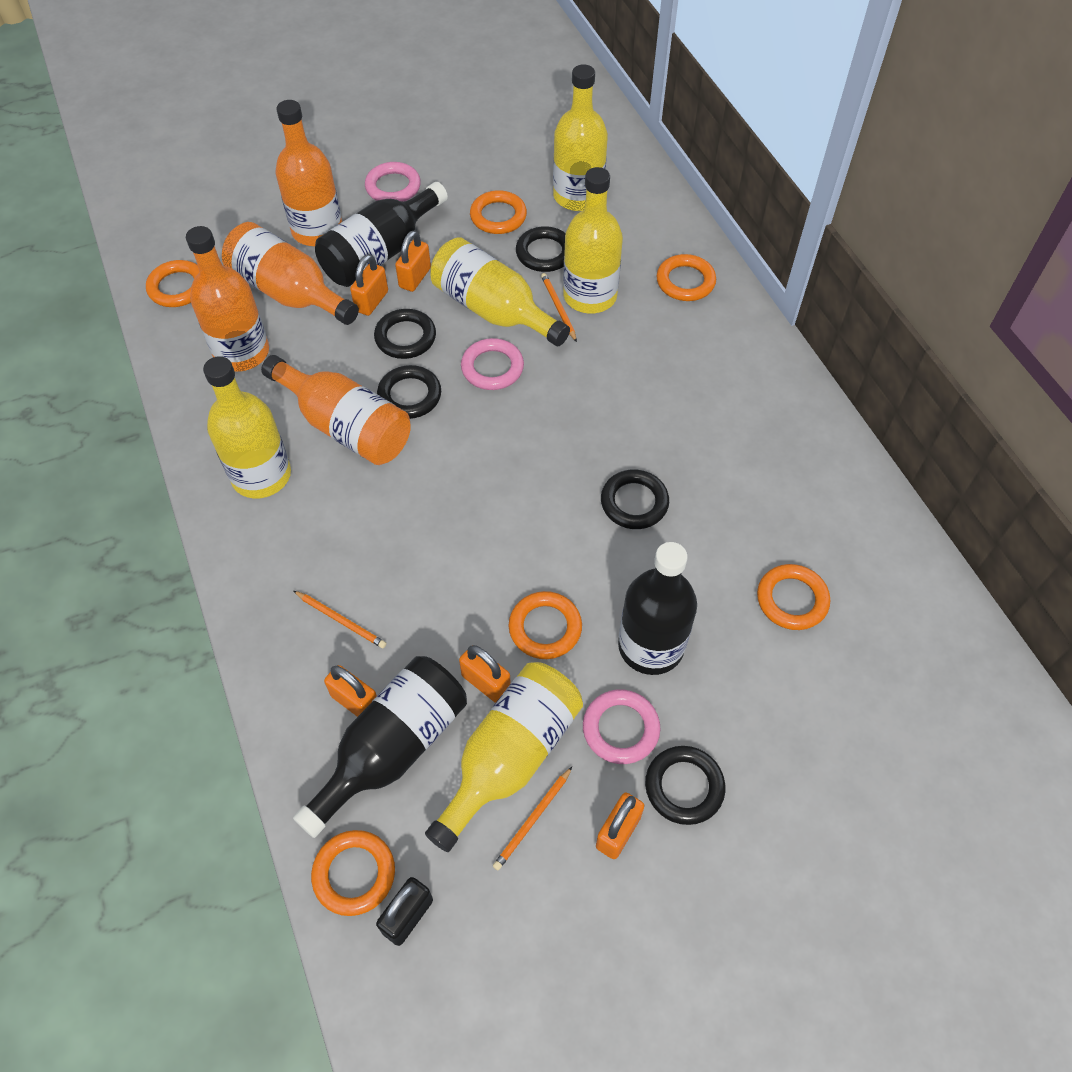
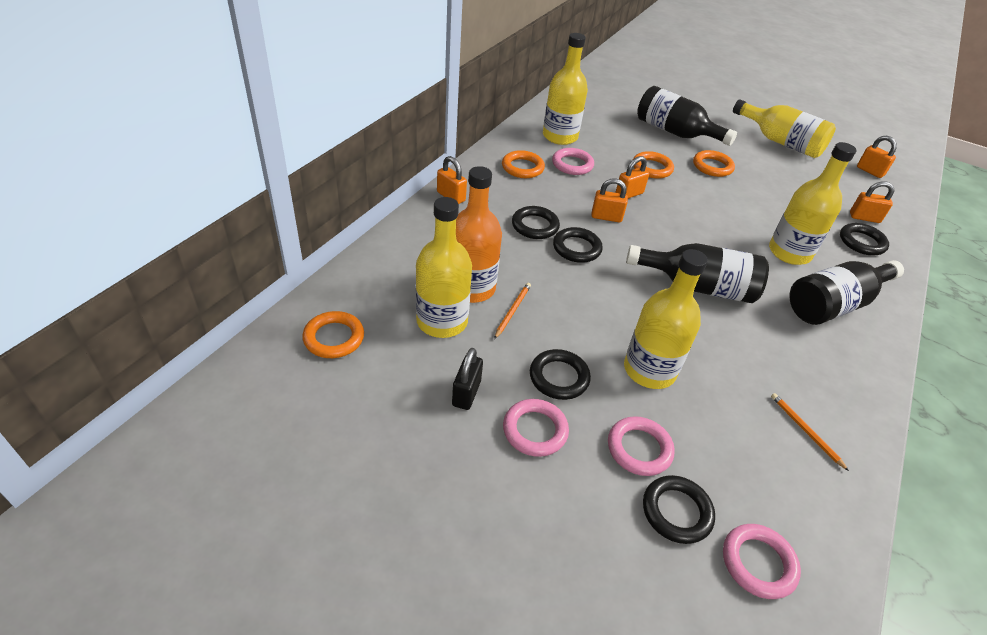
orange bottle: [186,226,269,372] [222,222,359,325] [261,355,411,465] [275,100,342,246] = 4 -> [456,166,502,303] = 1
orange pencil: [294,591,387,648] [493,767,572,870] [541,273,577,342] = 3 -> [494,283,531,339] [771,393,849,471] = 2
orange ring: [146,260,199,307] [311,830,395,916] [470,190,527,234] [509,591,582,659] [657,254,716,301] [757,564,830,630] = 6 -> [302,311,364,358] [502,150,545,178] [633,151,674,179] [693,150,735,177] = 4
pink ring: [365,162,421,202] [461,338,524,390] [583,689,661,764] = 3 -> [503,399,569,457] [552,148,594,175] [608,416,675,476] [723,524,801,599] = 4

